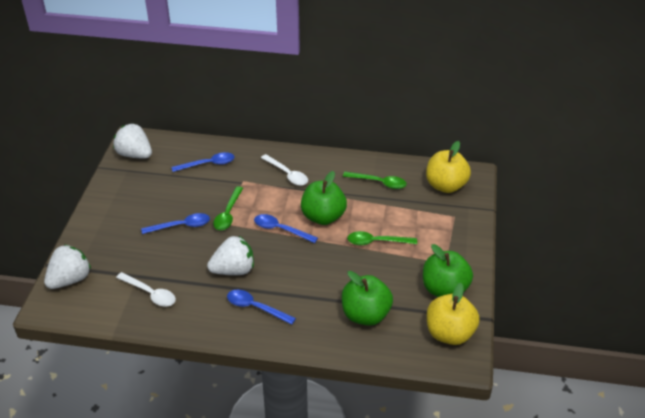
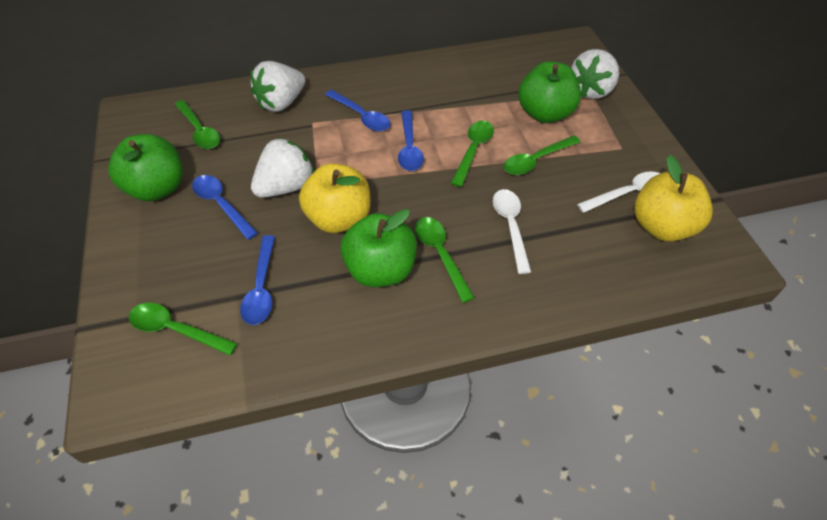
green spoon: [213,186,243,230] [343,172,406,189] [347,231,417,245] = 3 -> [129,303,238,355] [175,100,220,149] [415,217,475,303] [451,121,494,187] [504,136,581,175] = 5

